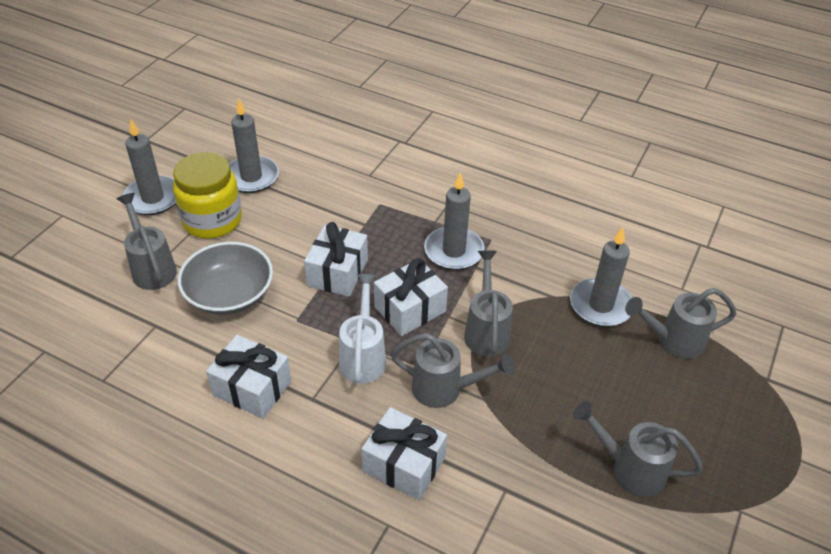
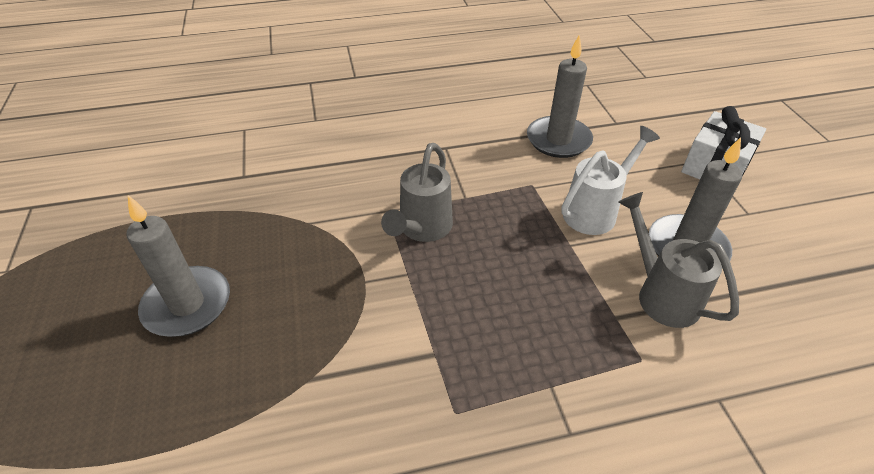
grey bowl: [178,242,273,315] = 1 -> none = 0
grey candle: [123,119,176,215] [229,99,279,193] [424,172,485,270] [570,227,632,327] = 4 -> [126,195,230,337] [527,35,593,158] [649,137,742,260] = 3
grey watering can: [117,193,177,290] [391,333,514,408] [464,250,513,356] [573,401,703,497] [625,288,736,359] = 5 -> [381,143,453,242] [618,192,739,328] = 2
white gift: [206,335,291,419] [304,222,368,297] [362,407,447,500] [374,258,448,336] = 4 -> [681,106,766,179] = 1
yellow jar: [173,152,242,239] = 1 -> none = 0

